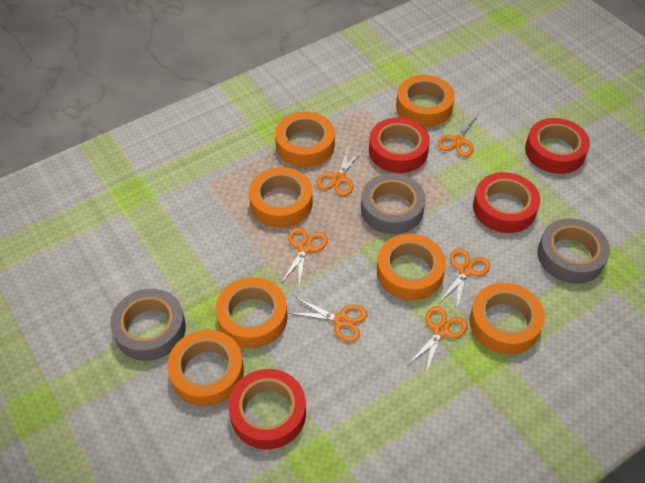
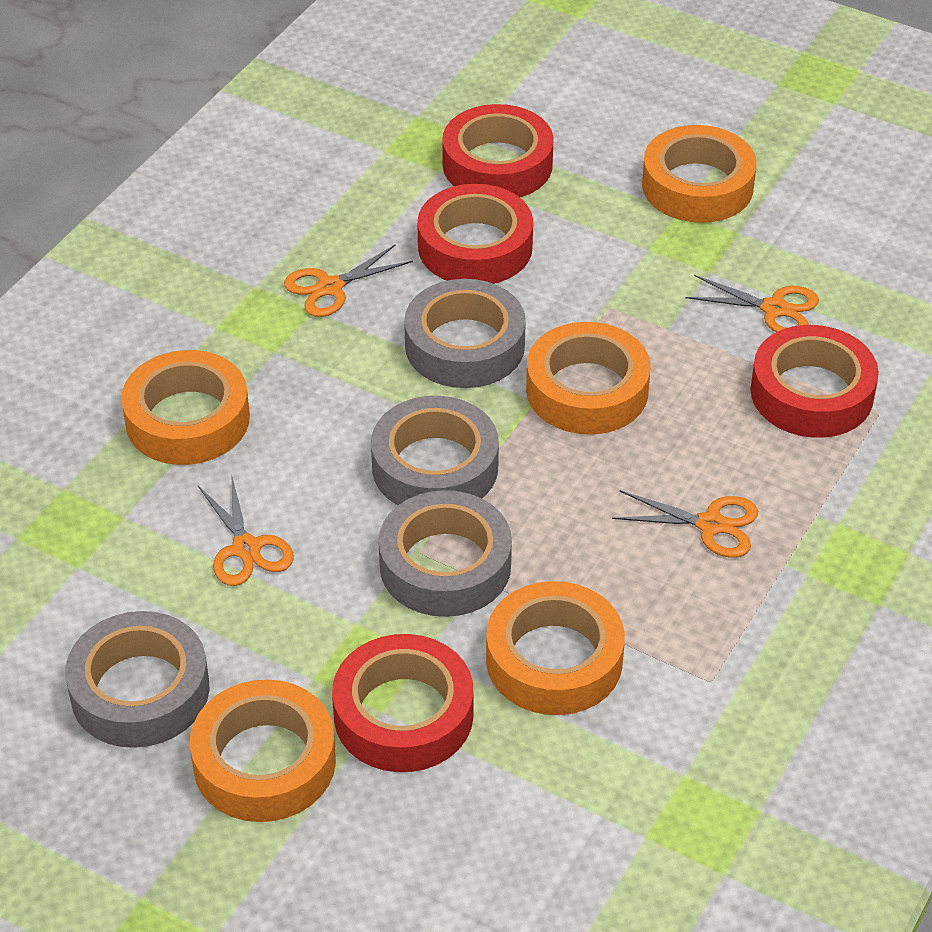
grey tape: [110,289,186,361] [361,173,426,234] [537,218,610,284] = 3 -> [65,611,209,748] [371,396,499,505] [378,490,512,617] [404,279,526,388] = 4
orange scissors: [281,227,328,286] [289,297,368,342] [316,147,364,196] [408,306,468,375] [438,111,479,157] [439,248,490,310] = 6 -> [198,477,294,586] [284,244,413,317] [612,491,758,558] [685,275,819,332] = 4
orange tape: [167,330,244,406] [216,277,288,348] [249,167,313,228] [275,112,335,167] [377,234,446,300] [396,75,455,127] [469,283,545,354] = 7 -> [121,350,250,465] [190,679,336,822] [486,581,625,715] [526,322,651,435] [642,125,757,223] = 5

